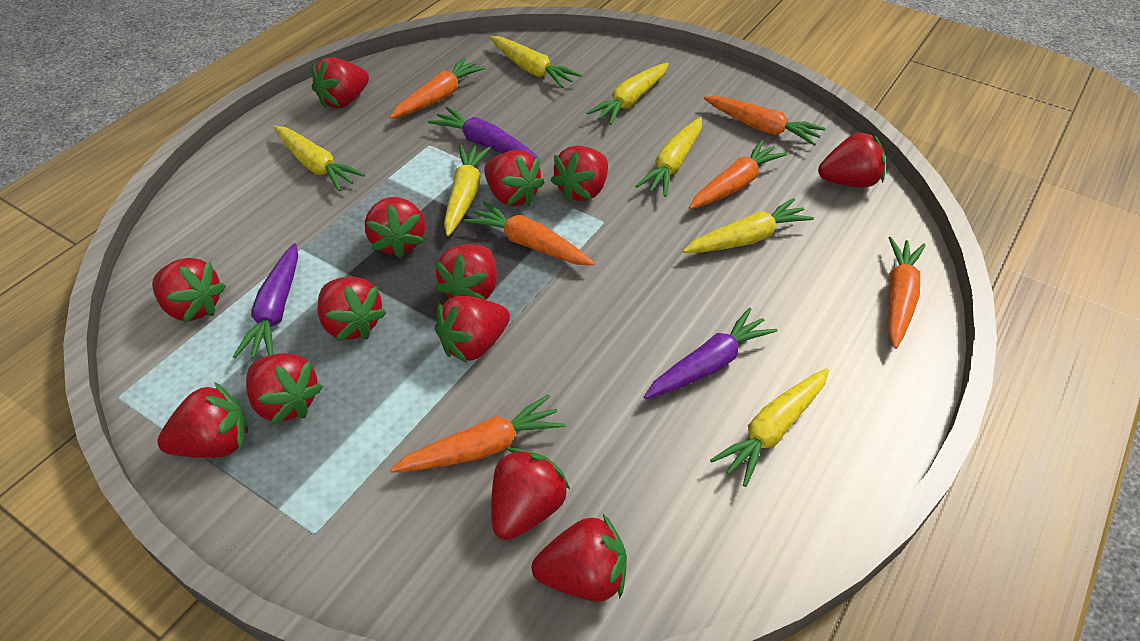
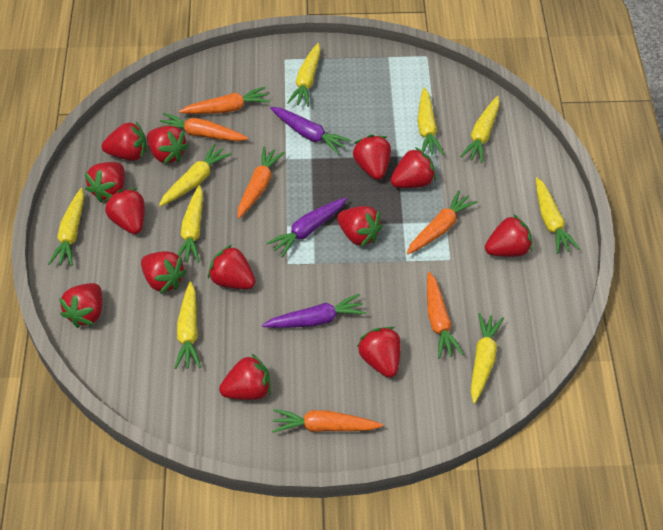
yellow carrot: [273,126,365,191] [444,144,491,236] [490,36,582,88] [586,63,669,125] [635,117,702,197] [683,198,814,253] [710,368,829,487] = 7 -> [48,188,84,266] [159,143,232,206] [174,281,201,369] [177,185,203,263] [287,43,321,107] [418,88,444,155] [460,96,500,163] [471,313,504,404] [536,177,580,254] = 9

